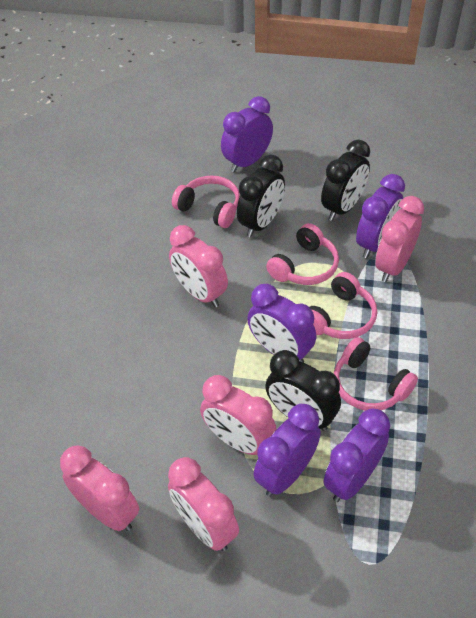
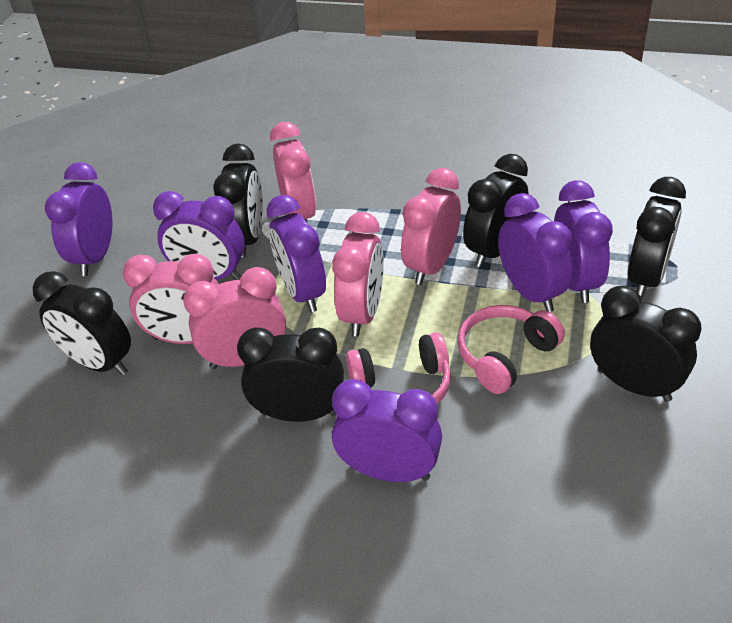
black clock: [237,155,285,238] [265,350,341,431] [321,140,370,221] = 3 -> [33,271,131,375] [213,144,263,257] [237,328,344,422] [463,154,528,267] [590,286,702,402] [628,177,686,298] = 6
pink headphones: [172,175,240,228] [266,223,339,285] [310,272,377,339] [334,337,418,411] = 4 -> [346,332,451,404] [457,305,565,394] = 2
purple clock: [221,96,273,173] [247,284,316,363] [254,404,321,497] [323,409,390,502] [356,174,405,258] = 5 -> [45,162,112,276] [153,191,245,280] [267,195,326,312] [332,379,442,482] [498,193,573,312] [554,180,613,303] = 6

